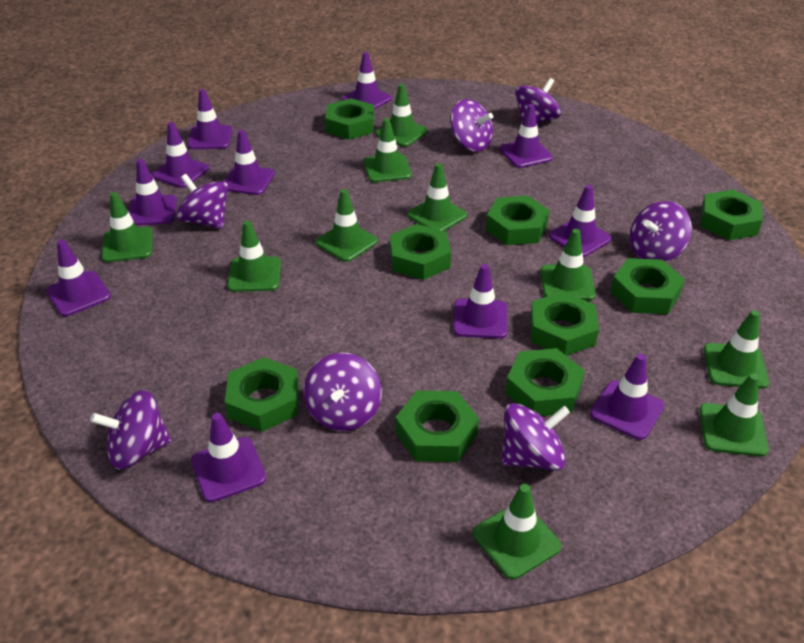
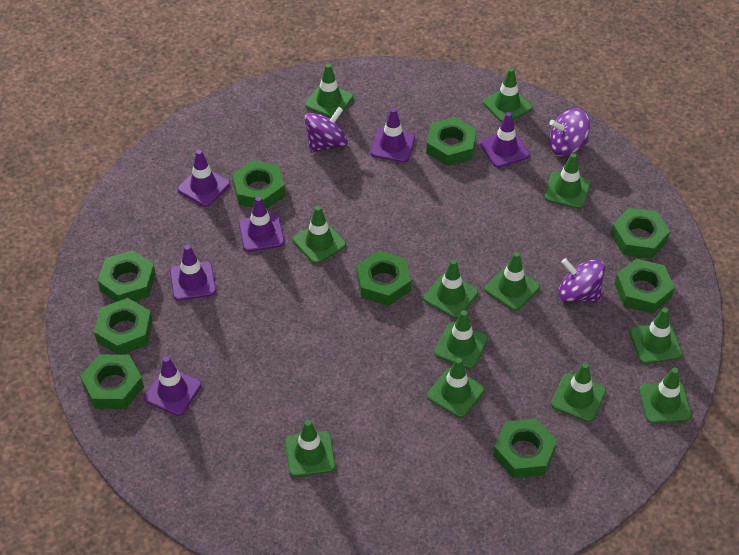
green traffic cone: [101,192,153,262] [227,221,281,292] [316,189,378,262] [364,118,411,182] [376,84,428,147] [407,163,467,231] [473,484,561,579] [540,229,596,300] [699,373,769,457] [704,310,769,389] = 10 -> [285,420,335,477] [293,206,346,264] [305,64,353,118] [424,259,478,318] [427,358,485,418] [434,310,488,369] [483,68,532,122] [485,252,540,311] [544,153,591,209] [551,363,606,422] [630,308,683,364] [639,368,692,424] = 12
purple spinning top: [90,390,172,470] [176,174,228,229] [304,353,382,431] [451,99,493,152] [501,403,570,470] [515,78,561,123] [630,201,692,262] = 7 -> [304,107,348,153] [549,108,590,156] [558,258,605,302] = 3
purple traffic cone: [46,240,111,316] [128,159,177,225] [152,122,209,188] [187,89,232,149] [191,413,266,502] [224,130,275,195] [342,52,392,109] [453,264,508,339] [500,104,553,168] [549,185,612,257] [590,354,664,440] = 11 -> [144,356,202,416] [170,245,216,301] [178,150,230,207] [239,196,285,252] [370,108,415,162] [480,112,530,168] = 6

